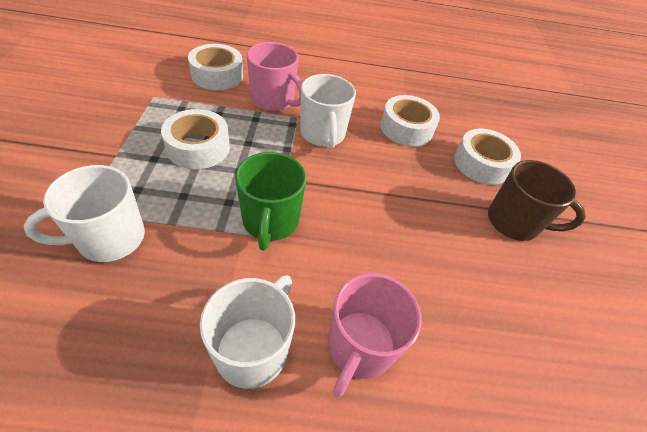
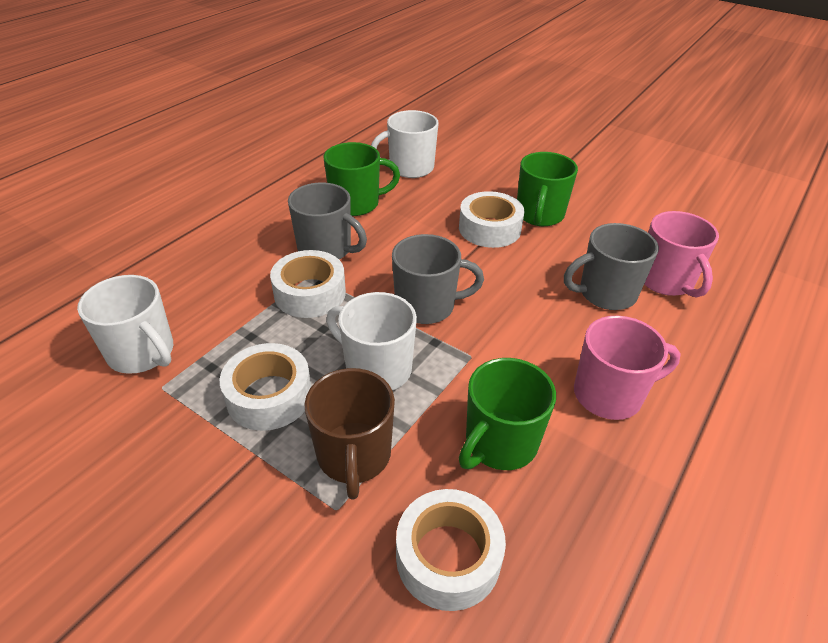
green mug: [235,152,306,250] = 1 -> [324,142,400,216] [459,358,556,470] [517,152,578,226] = 3
grey mug: none = 0 -> [288,183,367,260] [392,234,484,324] [564,223,659,310] = 3

